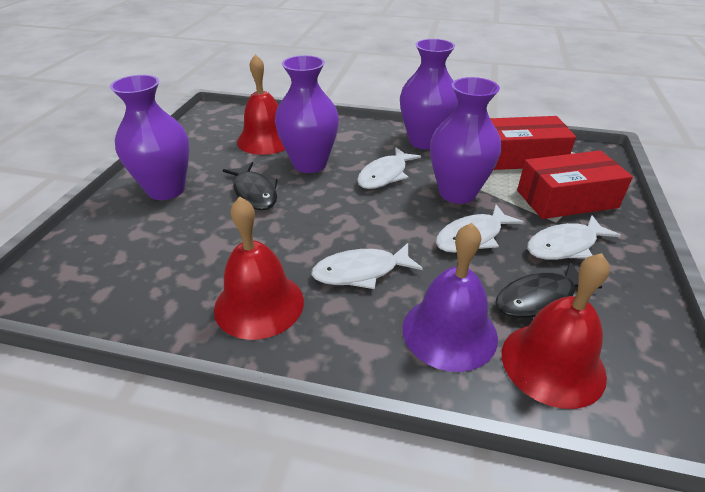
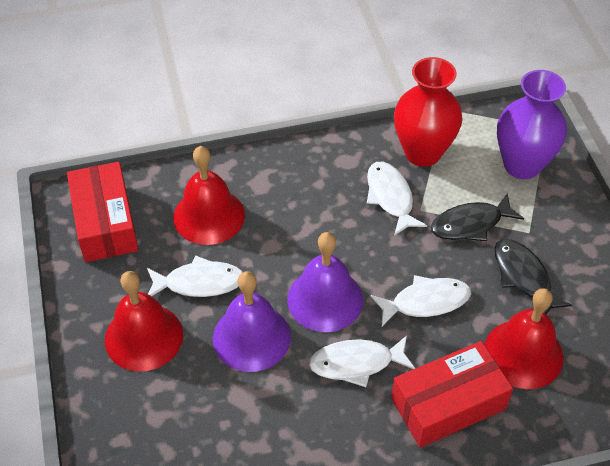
purple bell: [403,223,498,372] = 1 -> [213,271,291,372] [287,232,363,332] = 2
purple vase: [110,75,189,200] [275,55,339,173] [400,39,458,149] [430,77,501,204] = 4 -> [497,70,567,179] = 1
red vase: none = 0 -> [394,57,463,167] = 1

